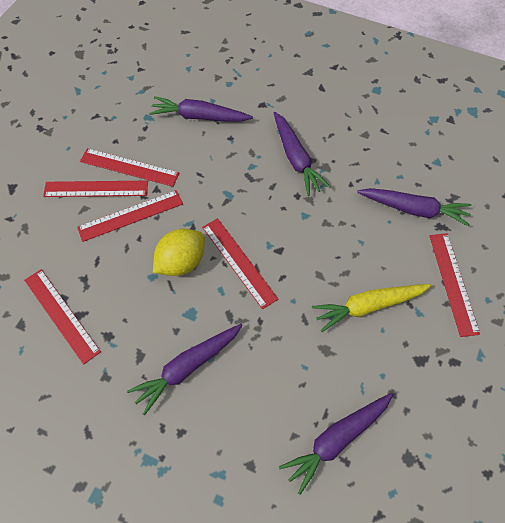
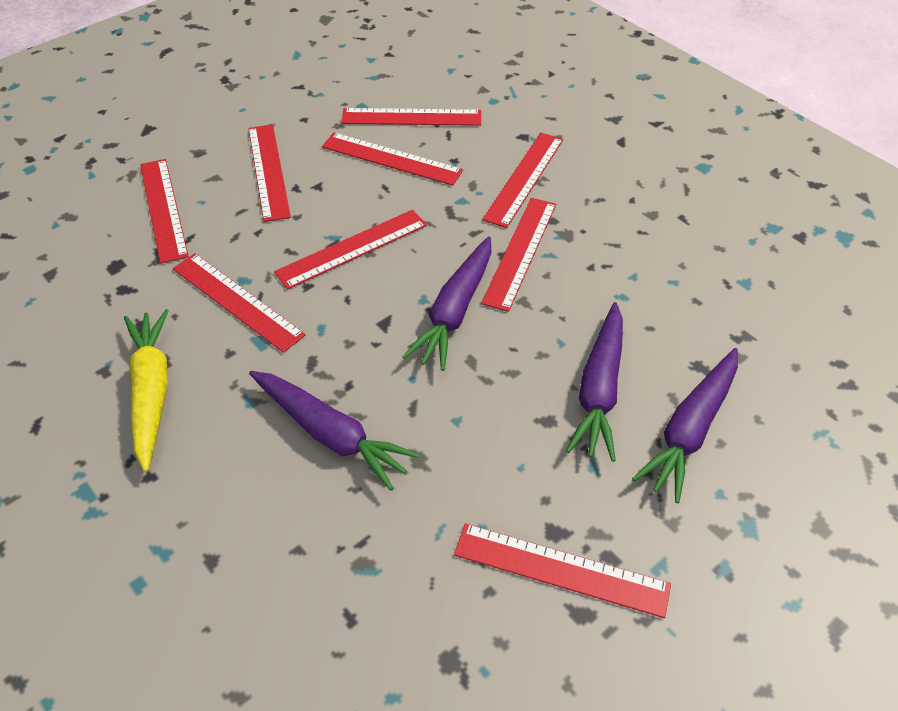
purple carrot: [127,324,243,416] [149,96,253,122] [274,112,331,196] [279,393,393,495] [357,188,471,226] = 5 -> [249,371,420,491] [402,237,492,371] [566,302,623,462] [632,348,738,503] = 4
red ruler: [24,269,101,365] [43,181,148,197] [77,190,183,242] [80,148,179,187] [202,218,278,309] [429,233,480,337] = 6 -> [140,159,189,264] [173,253,306,353] [248,124,291,222] [274,210,427,289] [322,133,463,186] [341,108,481,126] [454,523,671,618] [481,198,556,312] [482,133,563,228] = 9
yellow lemon: [153,229,205,276] = 1 -> none = 0

